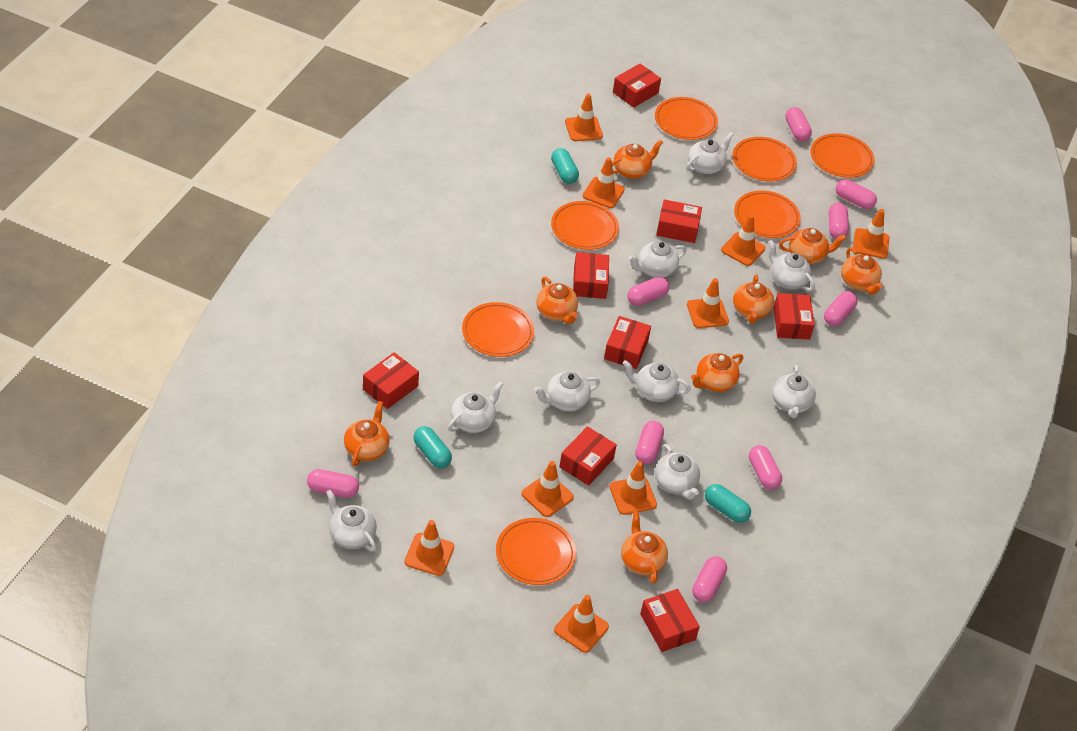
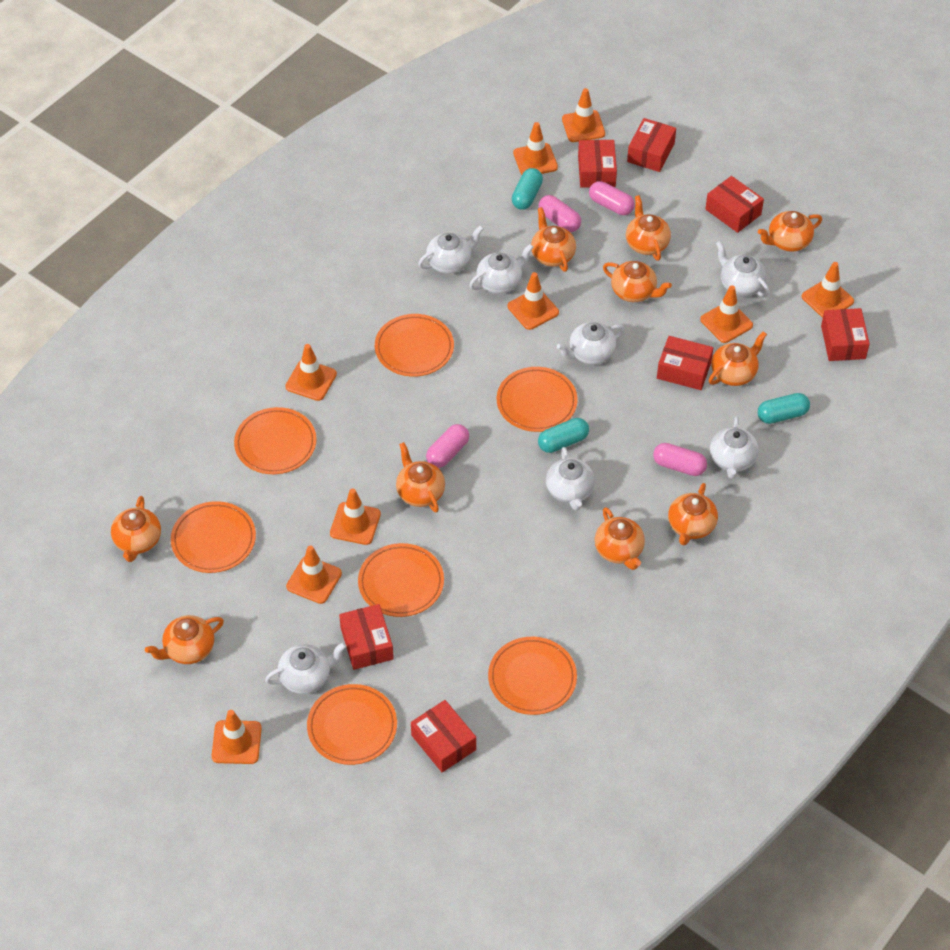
orange teapot: [344,401,390,467] [536,277,578,324] [612,139,663,179] [621,510,668,583] [691,353,744,392] [733,274,774,324] [779,228,846,264] [841,247,883,295] = 8 -> [111,496,161,562] [145,615,224,664] [396,442,445,512] [531,207,576,272] [595,507,645,570] [603,261,672,302] [626,195,671,261] [668,483,718,545] [709,331,767,386] [758,211,822,252] = 10
pink capsule: [307,469,359,498] [627,277,670,306] [635,421,664,464] [692,556,727,602] [749,445,782,490] [785,107,812,141] [824,291,858,326] [829,203,849,239] [836,179,877,209] = 9 -> [426,424,469,468] [539,195,581,232] [589,181,635,215] [653,443,707,476] = 4
red box: [363,352,419,409] [559,426,617,486] [573,252,609,299] [604,316,651,369] [613,63,661,108] [640,589,700,652] [656,199,702,243] [773,293,815,340] = 8 -> [339,604,394,670] [411,700,476,773] [578,140,617,188] [627,118,676,172] [657,336,713,390] [705,176,764,233] [821,308,870,361] = 7
white teapot: [326,490,377,552] [448,382,503,433] [534,372,600,411] [623,360,691,402] [629,241,687,277] [655,444,700,500] [686,132,734,174] [768,240,815,291] [772,365,816,418] = 9 -> [265,642,346,694] [418,225,484,274] [469,244,533,294] [546,447,595,511] [557,322,625,365] [710,416,759,479] [716,241,770,297] = 7

